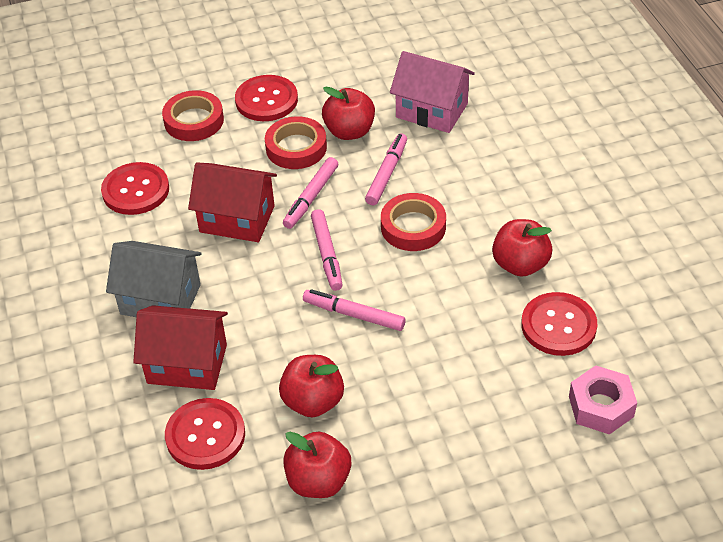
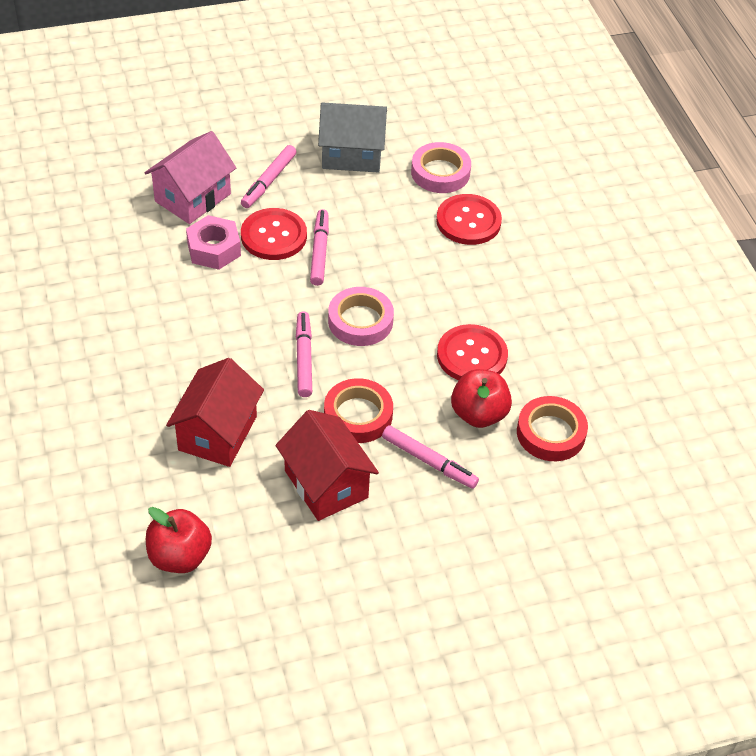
pink tape: none = 0 -> [328,287,394,346] [411,142,471,193] = 2
red apple: [279,355,344,417] [283,432,351,498] [322,87,375,140] [492,219,552,277] = 4 -> [146,507,212,573] [451,369,512,428] = 2
red button: [101,162,169,215] [165,398,245,470] [235,75,298,121] [521,292,597,356] = 4 -> [241,208,307,260] [436,194,502,245] [437,324,508,380] = 3
red tape: [162,90,224,141] [265,116,327,169] [381,193,446,251] = 3 -> [324,378,393,443] [517,396,588,461] = 2

